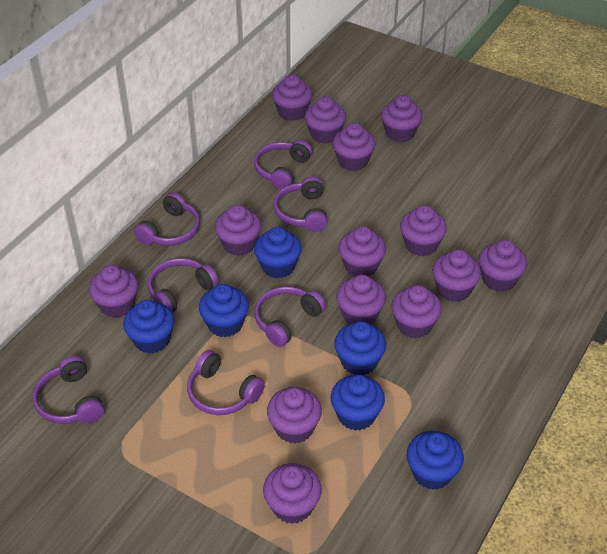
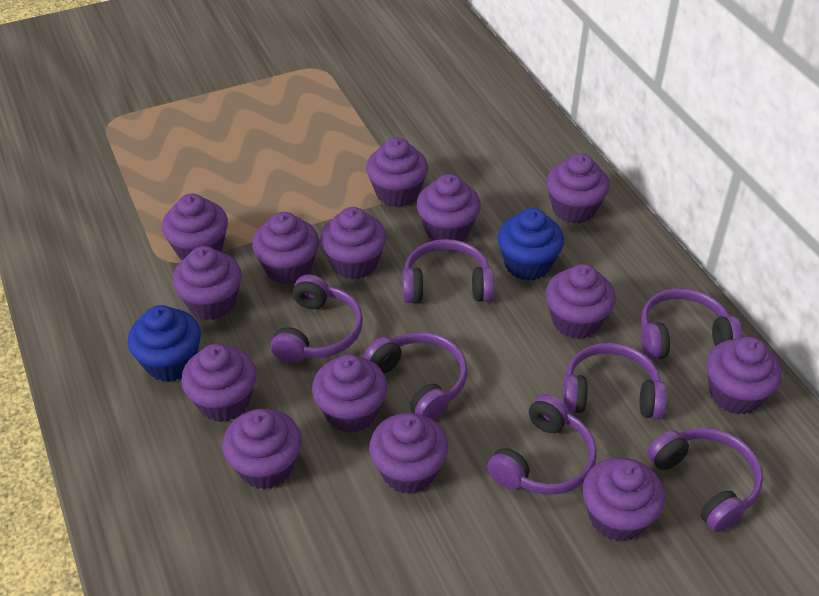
blue cupcake: [123,300,174,354] [199,284,249,337] [254,227,302,278] [330,375,385,431] [334,321,386,375] [407,431,464,490] = 6 -> [128,305,201,382] [498,208,564,281] = 2

